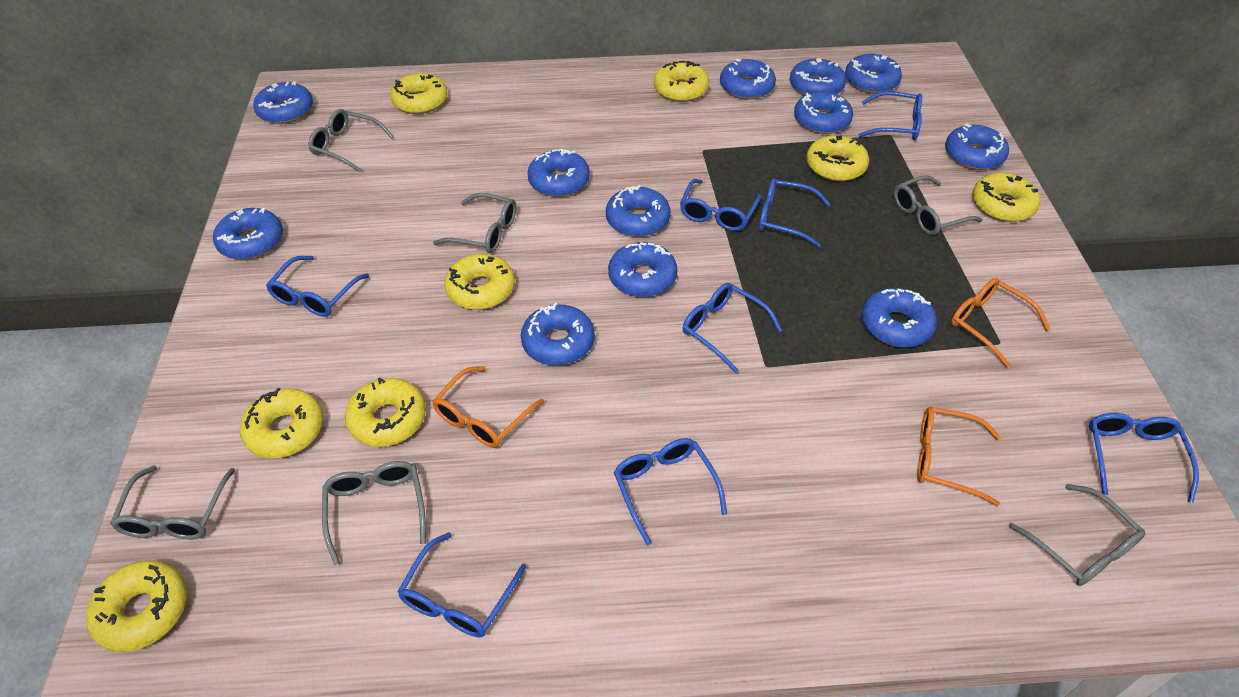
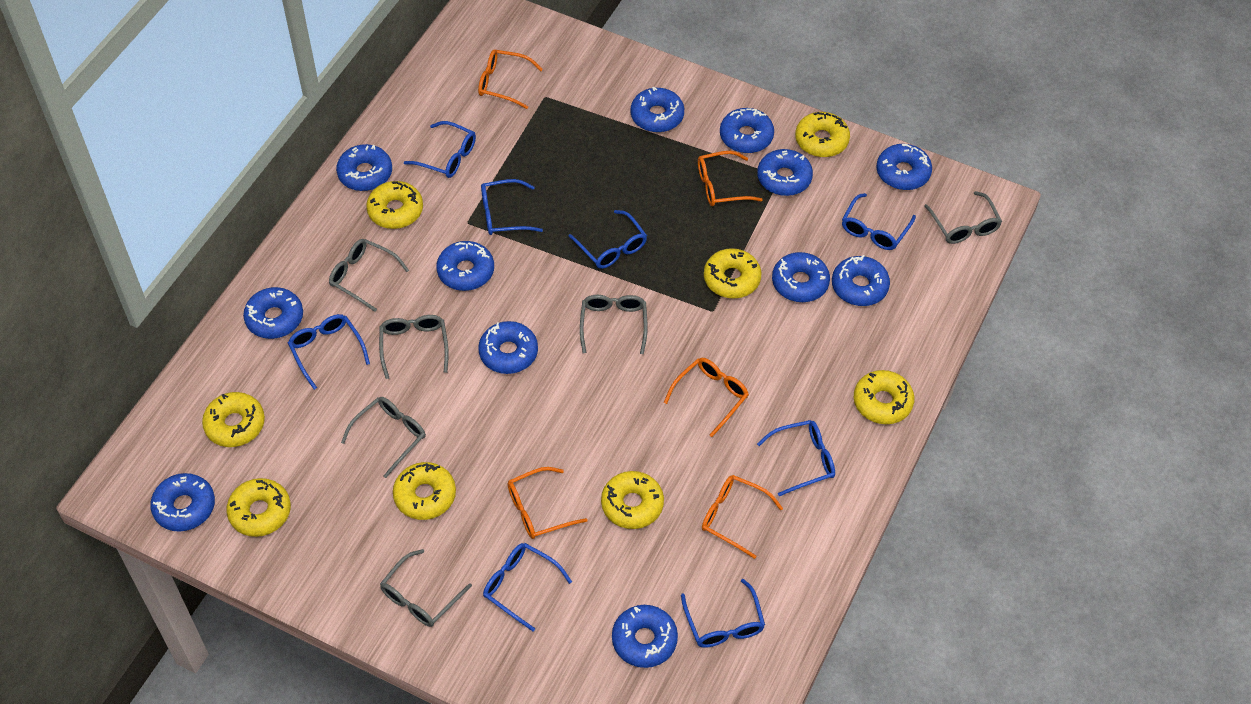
orange glasses: [432,366,544,448] [917,407,1001,506] [951,278,1050,368] = 3 -> [478,49,543,109] [507,467,587,539] [664,358,749,437] [698,151,763,206] [702,475,783,559] = 5

